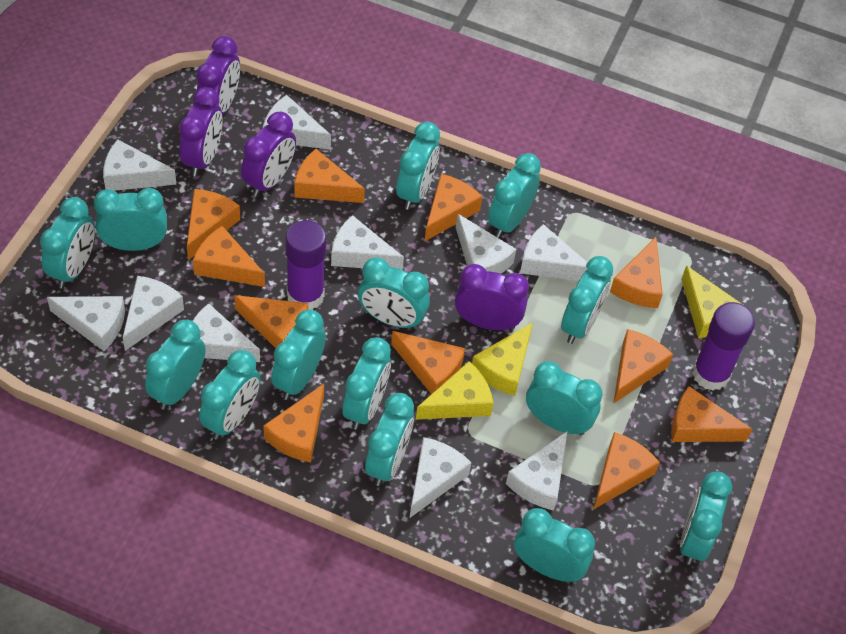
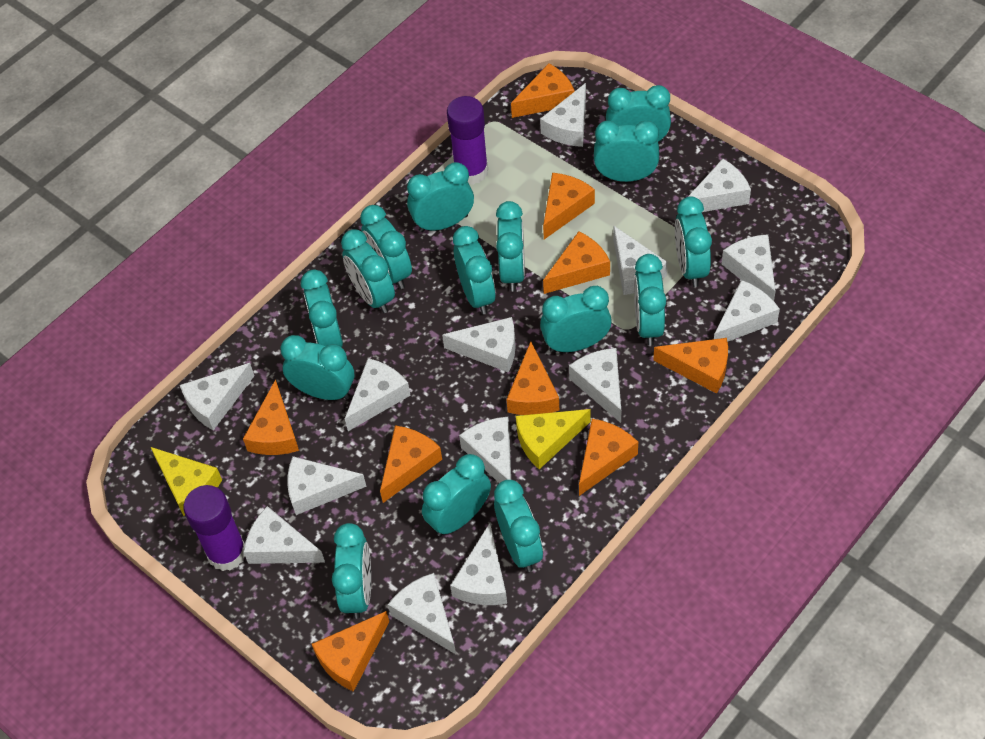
orange cheese: [187,189,240,260] [193,226,265,287] [234,295,308,348] [263,384,324,462] [294,149,365,203] [391,331,465,394] [425,174,482,241] [593,432,660,510] [610,237,663,308] [613,329,673,404] [671,386,752,442] = 11 -> [243,379,299,455] [312,611,389,692] [380,425,442,503] [506,342,559,415] [511,63,574,118] [543,173,595,239] [543,231,610,294] [579,419,638,496] [653,338,728,394] = 9
purple clock: [179,87,222,176] [196,36,240,115] [241,111,296,197] [455,264,529,330] = 4 -> none = 0
turquoise clock: [40,197,95,288] [94,188,167,251] [145,320,206,410] [199,350,260,440] [271,309,326,400] [343,337,391,430] [358,257,430,329] [365,393,414,486] [396,122,440,210] [488,153,541,238] [514,508,595,582] [526,361,602,435] [561,256,613,344] [680,472,733,565] = 14 -> [280,335,354,400] [301,269,343,347] [332,523,371,619] [341,229,395,313] [360,205,412,289] [407,162,474,232] [422,454,491,536] [453,226,496,314] [494,480,543,572] [496,201,525,292] [540,286,612,352] [594,121,659,182] [606,85,671,143] [634,254,666,346] [675,196,712,287] = 15
white cheese: [47,296,125,351] [103,139,176,191] [123,276,184,351] [193,303,260,362] [263,95,331,150] [331,215,404,270] [410,437,471,518] [456,214,516,274] [506,431,568,511] [520,224,588,281] = 10 -> [180,363,254,431] [243,506,325,564] [287,456,367,515] [345,358,411,431] [388,573,456,654] [442,317,516,373] [450,523,507,605] [459,417,511,483] [540,83,586,147] [569,348,621,423] [613,226,668,295] [688,159,751,212] [714,280,780,342] [722,234,776,301] = 14
yellow cheese: [416,361,494,420] [472,322,533,396] [681,266,745,338] = 3 -> [151,447,222,516] [516,409,590,469] = 2

